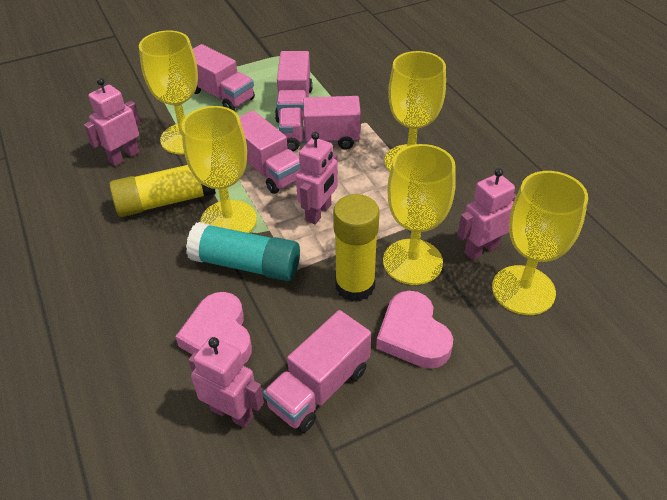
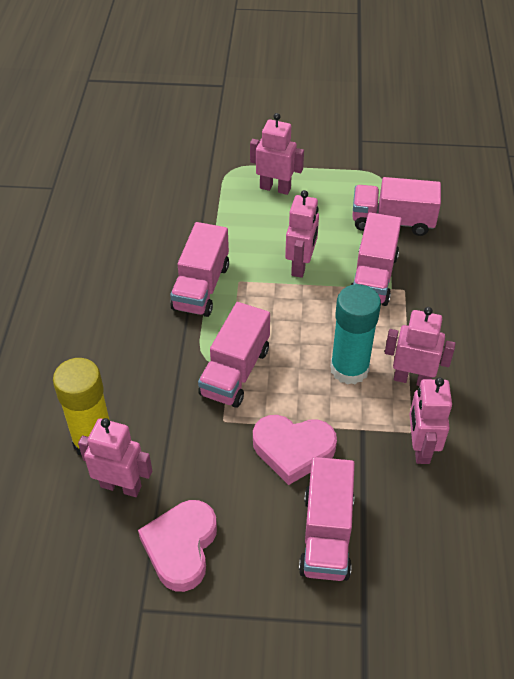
pink robot: [84,78,141,166] [188,337,264,428] [296,132,338,224] [457,168,516,260] = 4 -> [78,418,152,497] [250,113,304,195] [285,190,319,278] [385,307,456,386] [409,377,452,464] = 5
yellow glue stick: [109,165,216,217] [333,194,380,302] = 2 -> [53,358,109,455] = 1
yellow goblet: [139,31,198,154] [182,106,257,233] [383,144,456,285] [384,51,446,172] [492,171,588,315] = 5 -> none = 0

